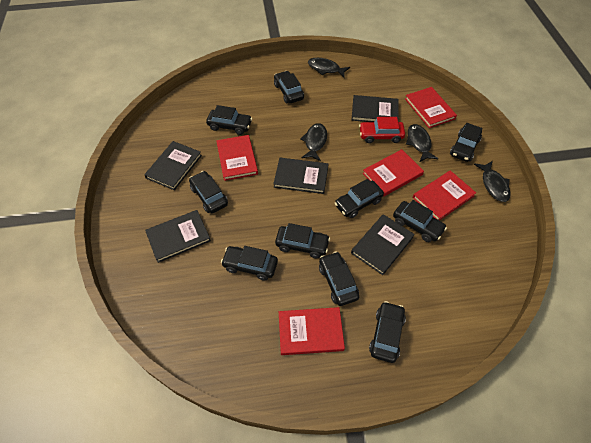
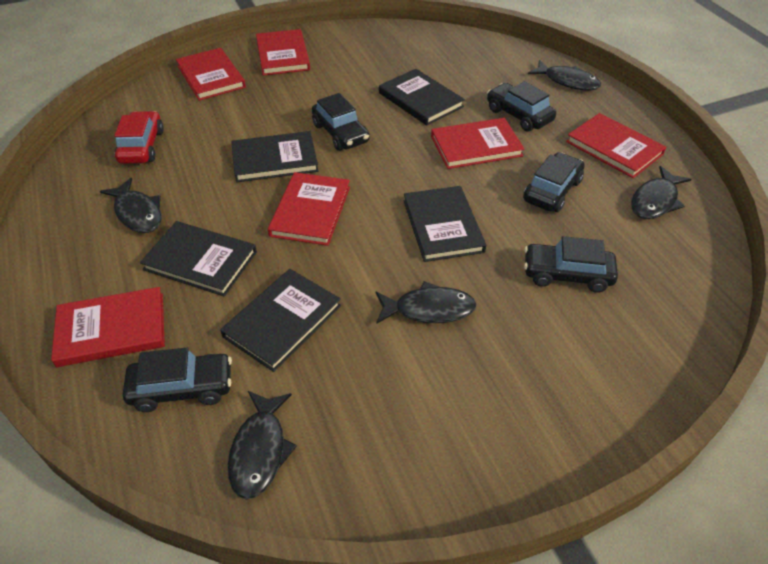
black car: [189,171,228,213] [206,105,252,135] [221,246,278,280] [274,71,304,103] [275,223,330,258] [319,251,359,306] [335,179,384,218] [369,301,406,363] [393,200,447,242] [450,123,483,162] = 10 -> [123,348,232,412] [312,93,370,151] [487,81,556,131] [523,152,585,212] [524,236,618,293] = 5
black fish: [300,123,327,161] [308,58,350,78] [406,124,438,162] [474,161,511,202] = 4 -> [100,178,162,233] [228,391,297,499] [375,281,476,324] [528,60,601,90] [631,166,691,219] = 5
red book: [216,135,258,181] [279,307,345,355] [362,149,424,196] [405,87,457,128] [413,170,476,220] = 5 -> [51,287,165,367] [176,48,246,101] [256,29,310,76] [268,172,350,246] [431,118,525,169] [566,113,666,178] = 6

